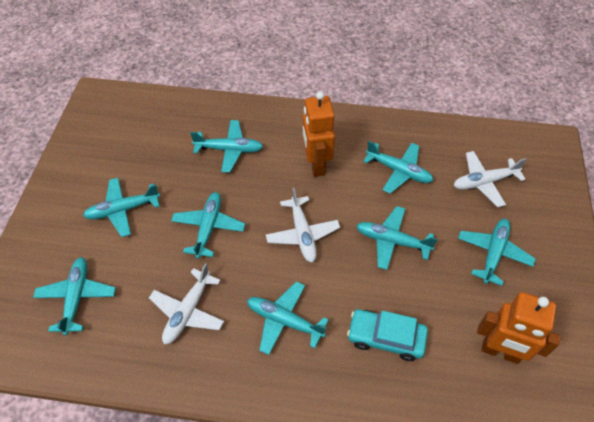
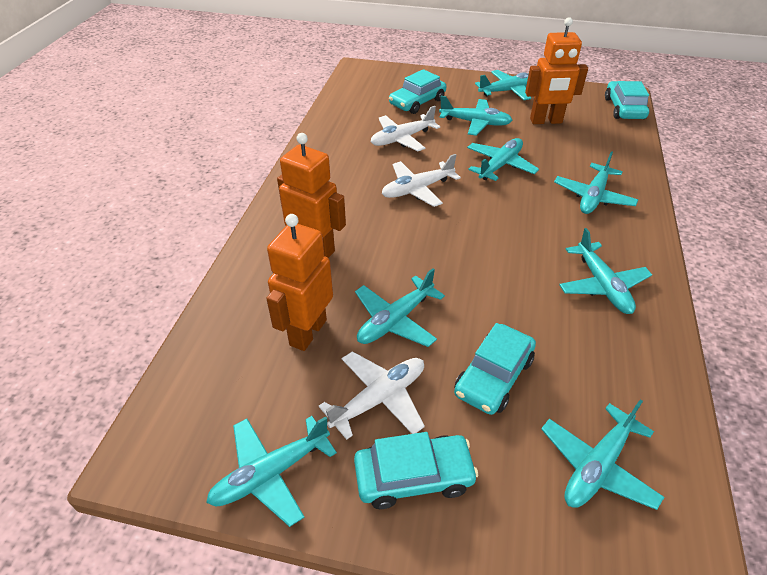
orange robot: [302,91,335,177] [477,292,561,364] = 2 -> [266,214,333,351] [277,133,346,258] [525,17,588,124] = 3
turquoise car: [347,309,428,361] = 1 -> [354,432,478,509] [389,69,446,114] [454,323,536,415] [605,81,649,119] = 4

